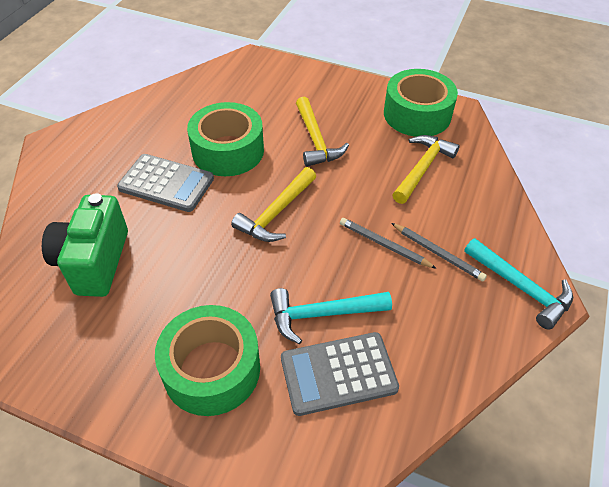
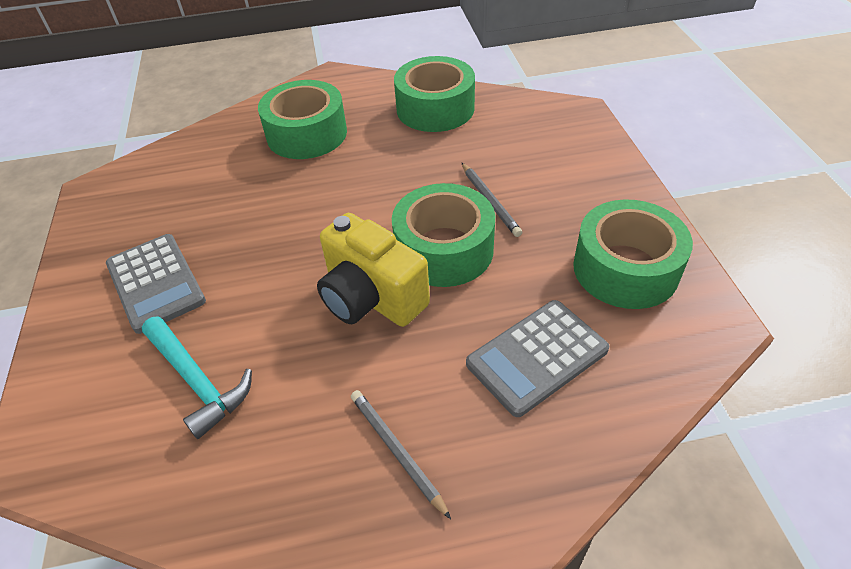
green camera: [42,193,128,297] = 1 -> none = 0
green tape: [155,305,260,416] [187,102,264,176] [384,69,458,137] = 3 -> [258,80,347,159] [392,183,495,287] [394,56,475,132] [573,200,693,309] = 4
turquoise hammer: [270,288,392,344] [464,238,573,330] = 2 -> [142,316,252,439] = 1
yellow camera: none = 0 -> [317,213,430,327] = 1
yellow hammer: [231,167,316,242] [296,97,349,167] [392,135,460,204] = 3 -> none = 0

